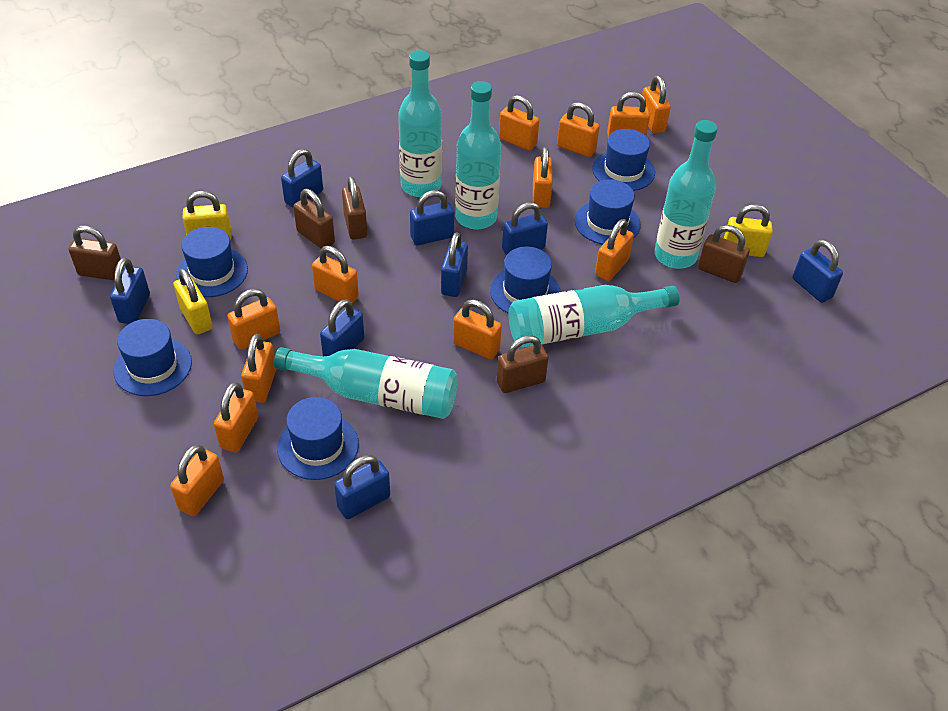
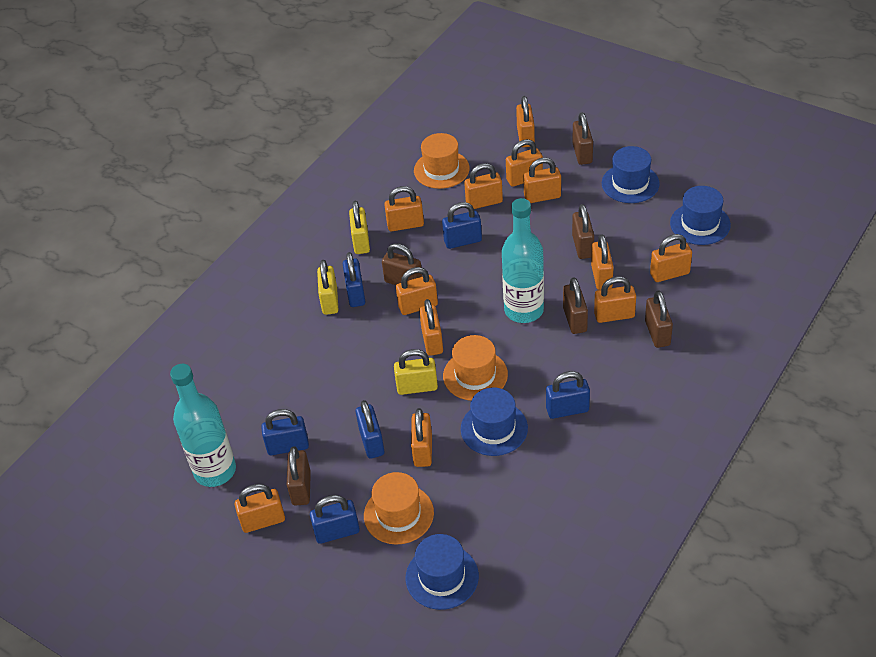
blue hat: [113,319,192,396] [176,227,248,297] [277,397,359,480] [490,247,560,313] [575,179,641,245] [592,129,655,191] = 6 -> [406,534,479,610] [461,388,528,456] [602,146,660,203] [670,186,731,245] = 4
blue padlock: [110,258,150,324] [281,149,323,208] [320,299,364,356] [334,455,390,519] [410,190,454,246] [441,232,468,297] [502,202,548,255] [792,240,843,303] = 8 -> [261,409,309,455] [310,495,360,544] [343,252,366,307] [356,400,384,459] [442,202,482,249] [546,371,590,419] = 6
brown padlock: [69,226,124,280] [293,189,335,248] [342,177,367,240] [497,335,548,393] [698,225,750,283] = 5 -> [287,446,311,506] [382,243,422,285] [563,278,588,334] [572,112,593,165] [572,204,594,259] [645,291,673,348] = 6
orange hat: none = 0 -> [364,472,434,545] [414,133,470,189] [443,335,508,401] = 3
turquoise bottle: [274,347,458,419] [398,50,442,197] [455,81,501,229] [508,285,679,348] [654,120,718,269] = 5 -> [170,364,236,487] [502,198,544,323] = 2

